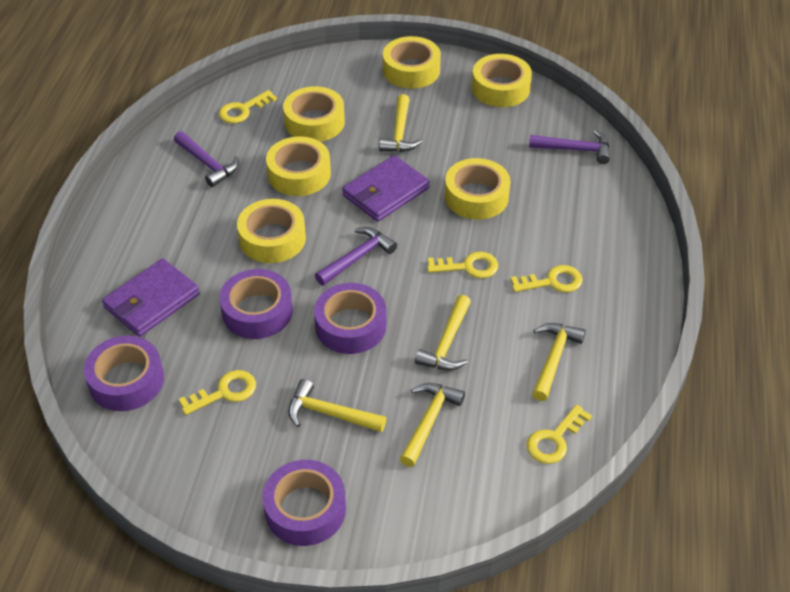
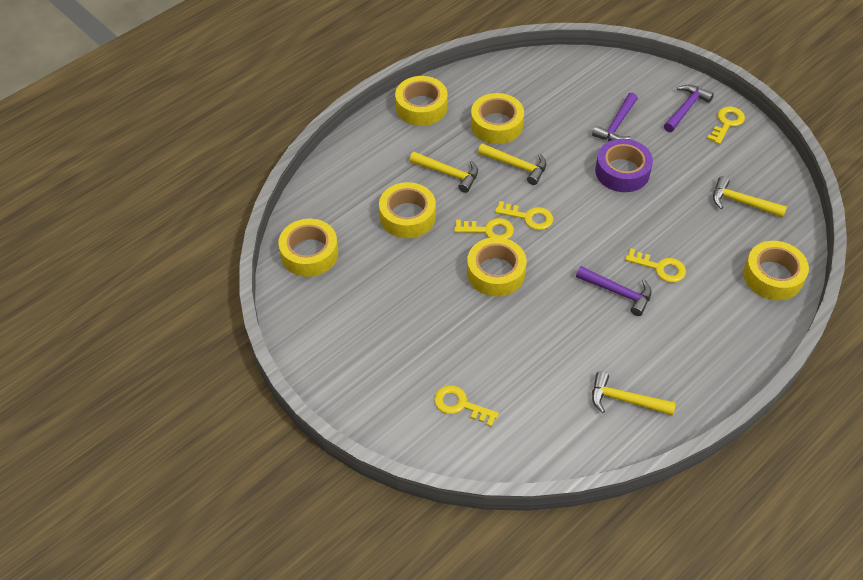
purple tape: [84,336,164,411] [219,269,293,339] [262,460,346,546] [314,283,386,354] = 4 -> [595,139,653,192] = 1
purple wallet: [102,258,200,337] [342,155,430,222] = 2 -> none = 0
yellow hammer: [288,379,386,432] [379,94,422,152] [400,383,465,467] [415,295,471,371] [532,323,586,401] = 5 -> [410,152,478,193] [478,143,546,185] [592,371,676,416] [713,176,787,218] = 4

